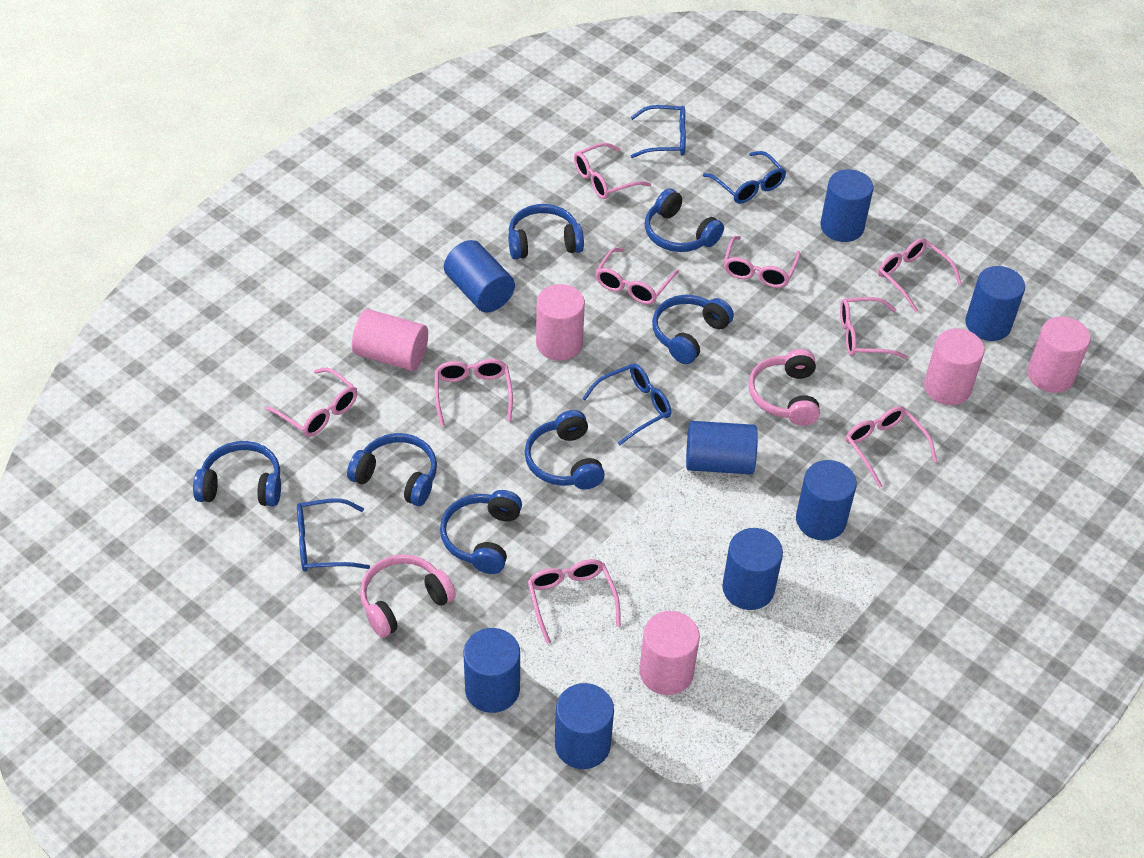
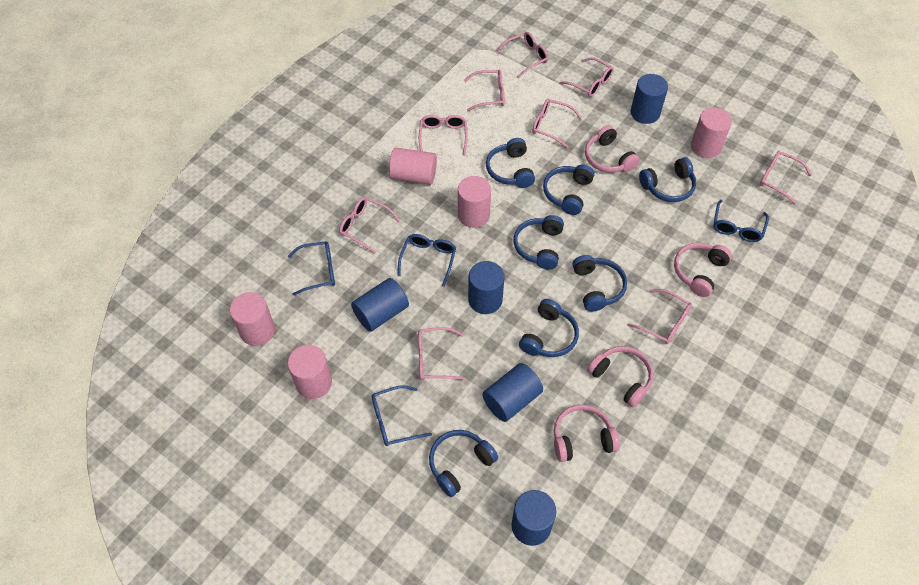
blue cylinder: [444,240,515,313] [463,628,520,713] [555,683,614,769] [686,421,758,474] [722,528,783,610] [796,460,857,541] [820,169,873,242] [965,266,1025,341] = 8 -> [351,278,409,332] [468,261,505,314] [482,363,543,422] [511,490,556,546] [631,74,668,124] = 5
pink headphones: [360,554,456,638] [748,349,820,426] = 2 -> [554,405,620,462] [585,125,640,173] [587,346,653,407] [674,243,732,297] = 4

